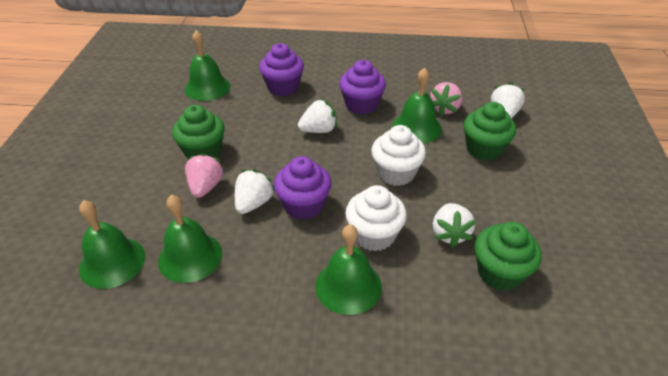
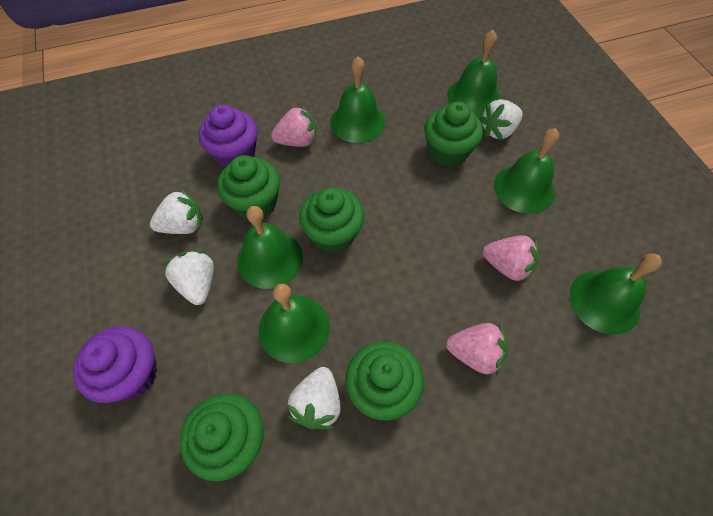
green bell: [79,200,145,289] [158,195,222,283] [185,30,230,101] [315,225,382,315] [392,68,442,143] = 5 -> [237,206,303,289] [259,284,330,363] [330,57,385,143] [447,30,501,116] [494,128,559,214] [570,253,662,335] = 6
green cupcake: [172,105,225,159] [463,102,516,161] [475,222,542,291] = 3 -> [180,393,264,482] [217,155,280,219] [299,188,364,253] [345,342,424,420] [424,102,483,167] = 5
pink strawberry: [185,153,224,198] [430,82,462,116] = 2 -> [271,105,316,147] [446,323,508,376] [483,235,539,284] = 3
purple cupcake: [259,43,304,96] [274,156,331,220] [339,60,386,114] = 3 -> [73,326,158,403] [199,105,258,167] = 2
white cupcake: [345,185,407,251] [371,125,426,186] = 2 -> none = 0

